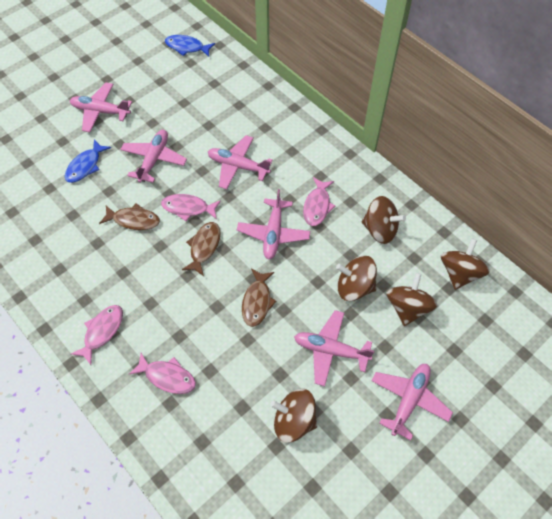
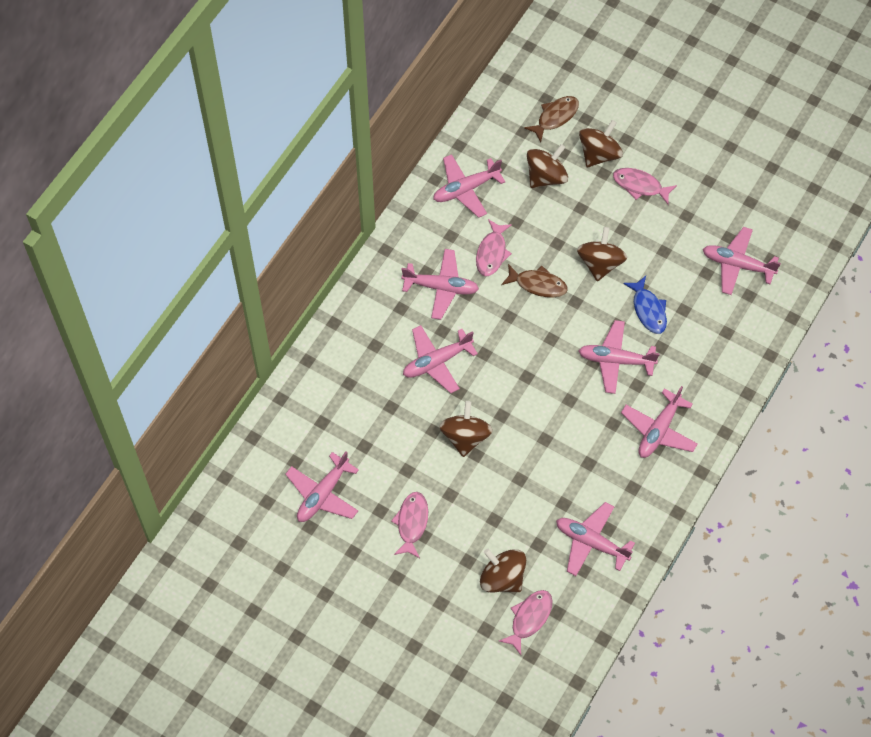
blue fish: [65,139,111,183] [165,35,215,57] = 2 -> [623,276,667,334] = 1
brown fish: [99,203,160,230] [182,222,220,276] [242,269,276,327] = 3 -> [501,264,568,298] [524,96,579,142] = 2
pink plane: [70,82,132,132] [120,130,187,183] [208,135,273,189] [237,189,310,260] [294,310,375,386] [371,364,453,441] = 6 -> [285,451,359,522] [401,249,479,320] [403,325,478,393] [433,154,505,218] [556,502,635,576] [578,320,660,394] [621,386,698,458] [703,227,781,295] = 8

